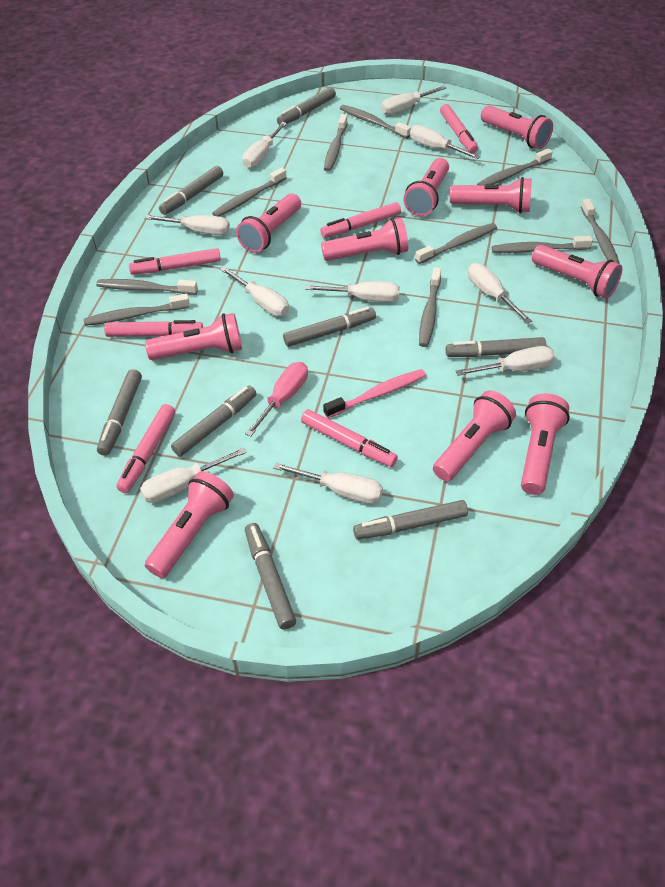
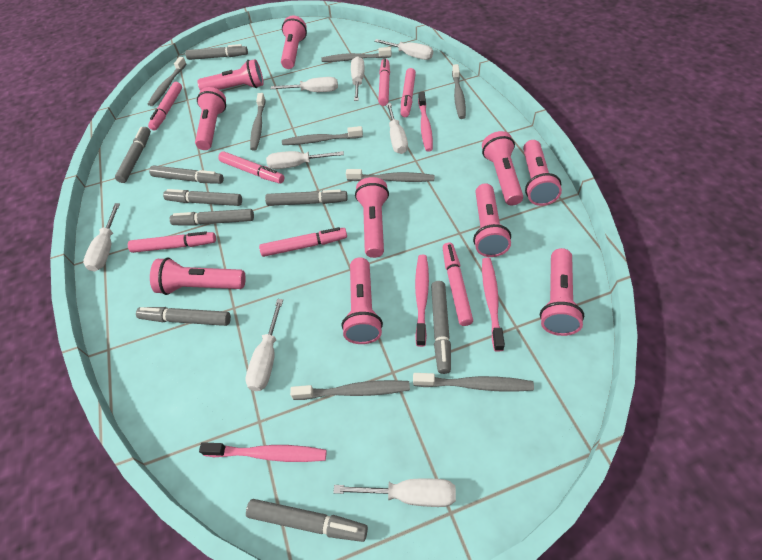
grey marker: [97,369,142,456] [159,166,223,215] [171,386,257,456] [245,523,296,630] [277,87,336,125] [283,307,376,347] [353,500,468,540] [446,337,546,357] = 8 -> [115,127,151,183] [136,307,231,326] [149,165,224,184] [163,189,242,206] [170,209,254,226] [185,44,248,60] [246,499,368,542] [265,189,348,206] [431,281,451,374] = 9
grey toothbrush: [84,294,190,326] [96,279,198,295] [212,167,287,217] [324,114,348,172] [340,105,411,138] [415,223,497,264] [419,267,441,347] [477,148,553,185] [492,236,593,253] [581,199,620,264] = 10 -> [148,57,187,106] [250,93,265,151] [282,126,363,145] [290,380,410,400] [321,47,392,62] [346,169,434,182] [413,373,534,392] [452,64,466,119] = 8
pink marker: [104,320,203,337] [116,404,175,493] [129,248,221,275] [301,409,398,467] [320,202,401,238] [440,104,478,153] = 6 -> [128,231,216,253] [148,82,182,131] [218,151,284,184] [259,227,347,257] [378,58,390,106] [401,68,416,117] [442,243,473,326] = 7
pink screwdriver: [245,362,308,437] = 1 -> none = 0
pink toothbrush: [323,369,426,418] = 1 -> [199,442,327,462] [415,255,429,347] [418,92,433,152] [482,258,505,352] = 4
white screwdriver: [140,447,247,503] [144,215,230,235] [220,266,289,316] [242,122,287,168] [273,463,383,504] [305,281,400,302] [381,86,446,115] [410,125,481,159] [456,346,555,376] [468,263,532,324] = 10 -> [83,203,120,272] [245,299,283,391] [266,151,344,169] [271,77,338,92] [333,478,456,507] [351,56,365,101] [374,39,433,60] [386,103,408,154] = 8

